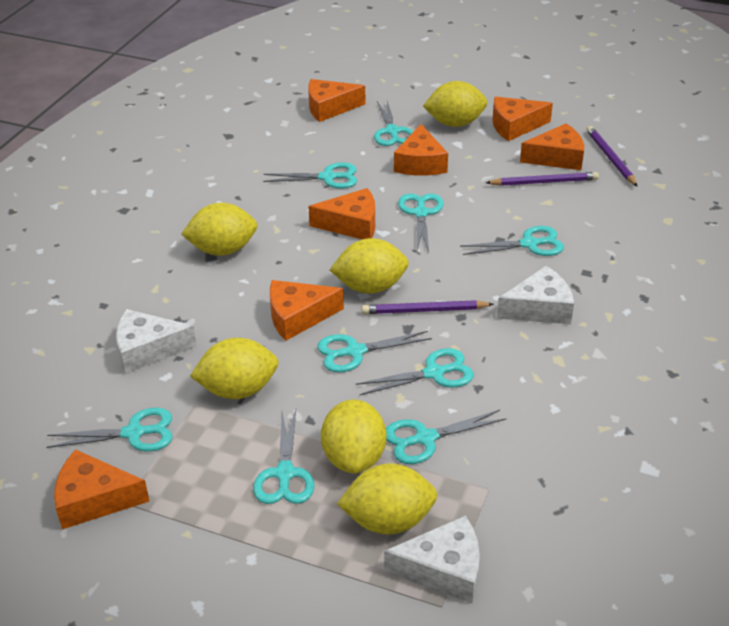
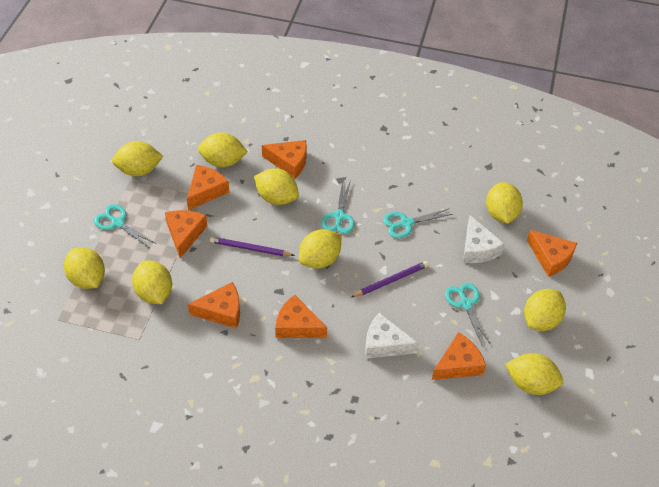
purple pencil: [362,300,494,314] [486,172,599,186] [586,126,638,187] = 3 -> [210,237,295,256] [351,261,429,297] = 2
turquoise scissors: [47,408,173,451] [253,409,314,504] [263,162,357,189] [317,331,432,372] [355,348,474,395] [374,101,414,146] [386,410,507,464] [398,194,444,252] [460,226,564,256] = 9 -> [94,204,156,248] [321,181,354,234] [383,208,453,238] [445,283,491,347] = 4
white cheese: [116,309,197,374] [384,515,480,604] [497,266,574,324] = 3 -> [365,313,419,359] [463,215,505,263] = 2
yellow lemon: [181,203,258,256] [190,338,279,399] [321,399,386,474] [330,238,409,293] [337,463,437,535] [423,81,488,127] = 6 -> [64,247,105,289] [112,141,163,176] [132,260,172,304] [198,133,248,168] [254,168,299,205] [299,229,341,269] [486,182,523,224] [505,353,563,395] [524,289,566,331] = 9

